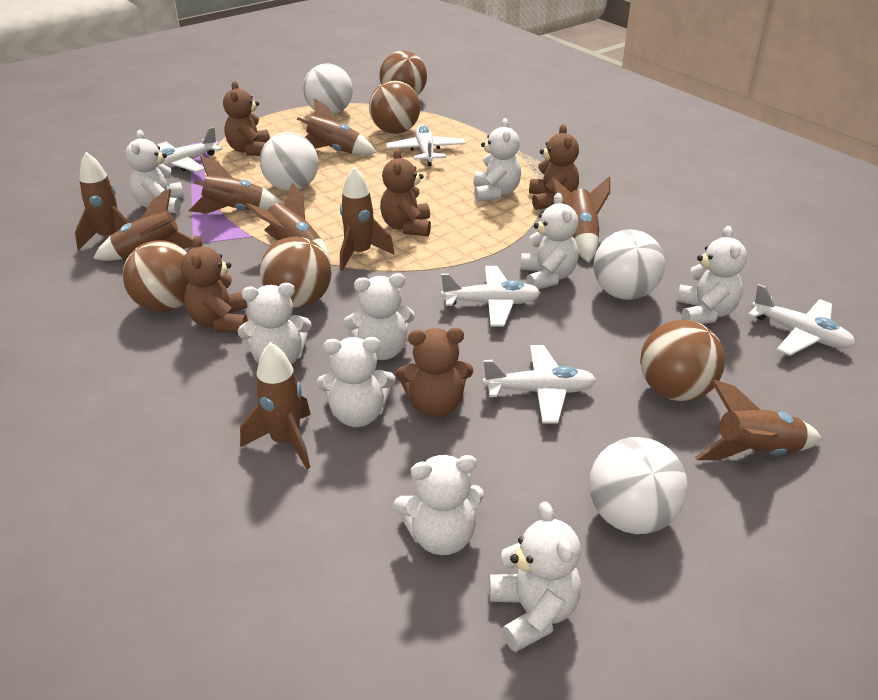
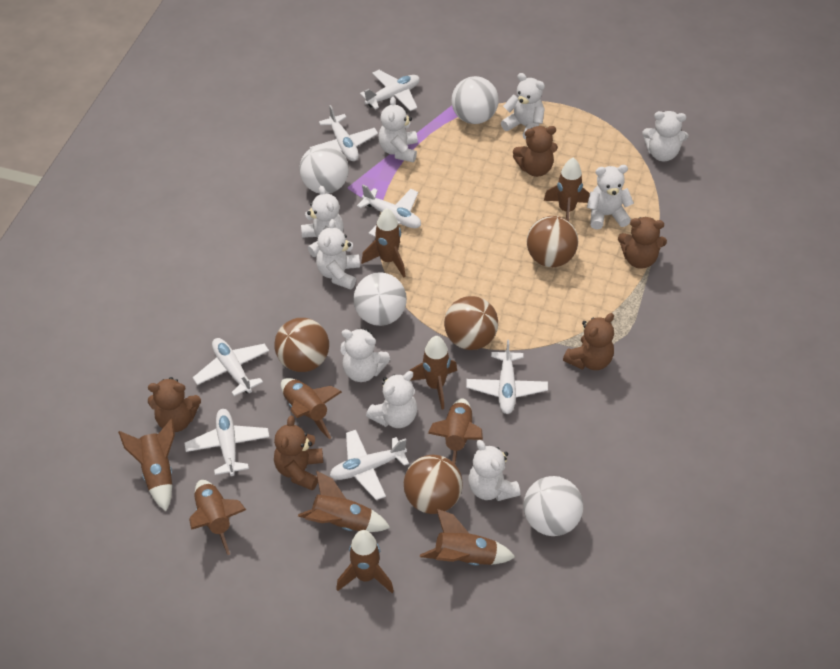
brown ball: [123,240,189,312] [260,237,331,308] [369,80,420,134] [379,51,427,96] [640,320,725,401] = 5 -> [274,318,329,372] [404,455,463,514] [444,296,498,350] [527,216,578,267] = 4
brown rocket: [75,152,129,250] [93,189,193,261] [189,155,284,214] [240,342,311,469] [245,182,331,265] [297,98,376,155] [340,166,394,271] [551,177,610,263] [695,379,822,460] = 9 -> [118,418,175,511] [189,480,246,555] [281,378,342,439] [298,471,390,532] [336,530,394,593] [361,208,406,278] [410,336,457,410] [420,509,515,566] [428,398,483,464] [544,158,590,221] = 10
white plane: [157,127,222,172] [386,125,465,166] [441,266,540,327] [483,345,596,424] [748,284,855,356] = 5 -> [185,409,269,476] [193,338,269,396] [309,105,378,161] [330,430,409,500] [357,185,421,237] [360,70,420,111] [466,340,548,414] = 7

